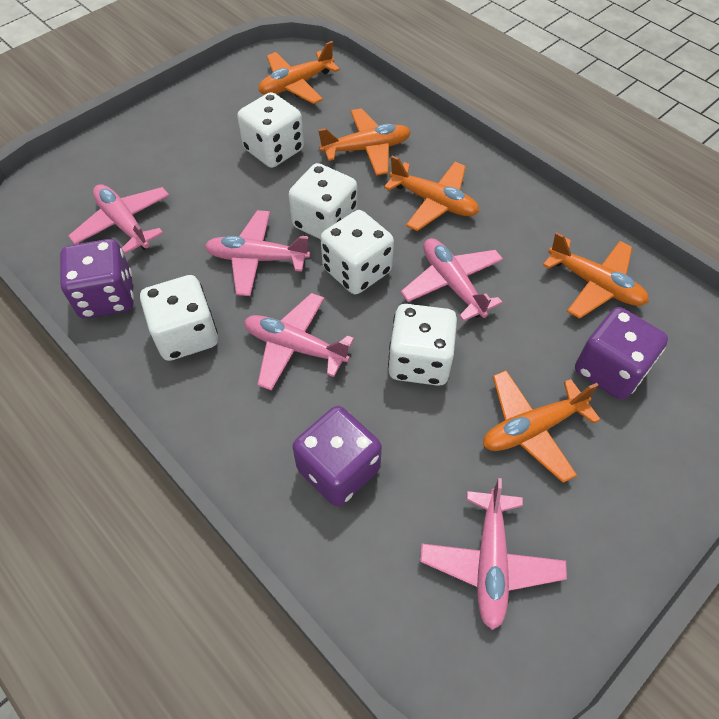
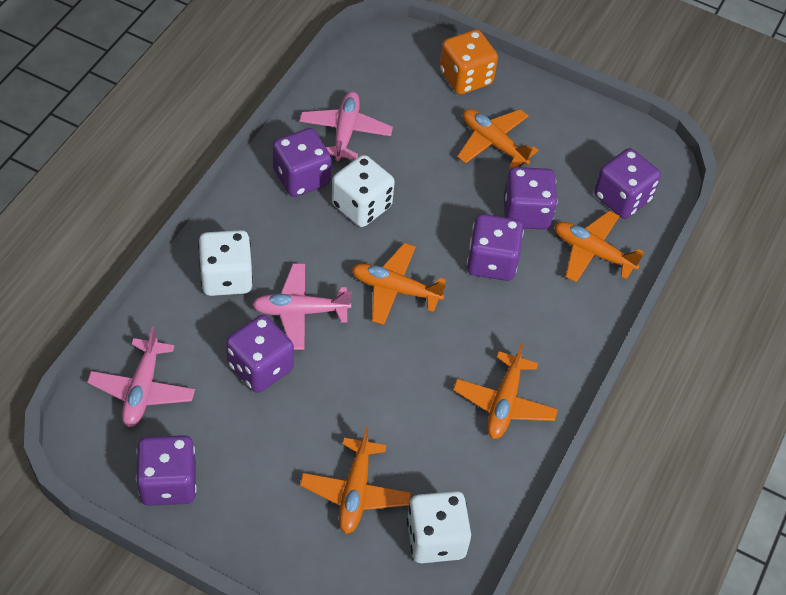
orange dice: none = 0 -> [439,29,498,95] = 1
pink plane: [68,184,170,254] [205,210,310,296] [244,293,354,391] [401,238,503,322] [420,478,567,630] = 5 -> [87,326,195,427] [252,264,352,350] [299,91,393,161] = 3
purple dice: [60,239,134,319] [292,406,382,507] [575,307,668,400] = 3 -> [136,435,197,506] [226,315,294,393] [273,128,332,197] [467,214,524,281] [504,167,557,230] [594,148,661,219] = 6
white dice: [140,275,218,361] [237,92,304,168] [288,163,357,240] [321,210,394,294] [388,304,457,386] = 5 -> [198,230,253,296] [332,155,395,227] [407,491,471,564] = 3

